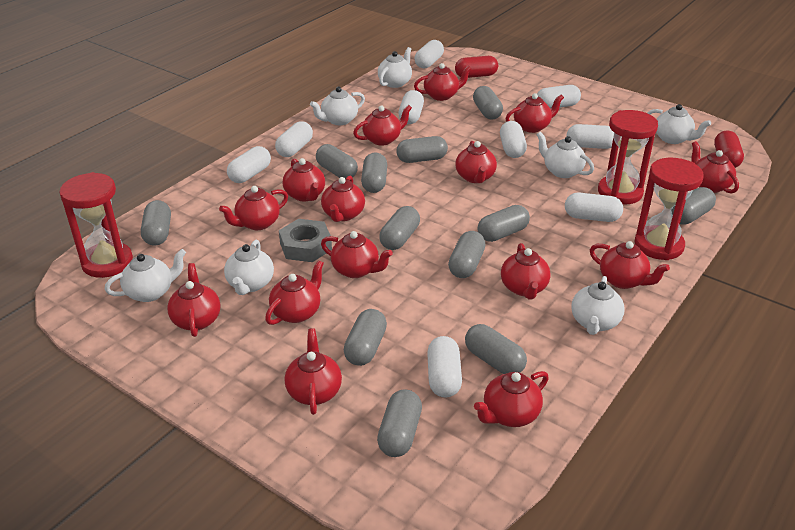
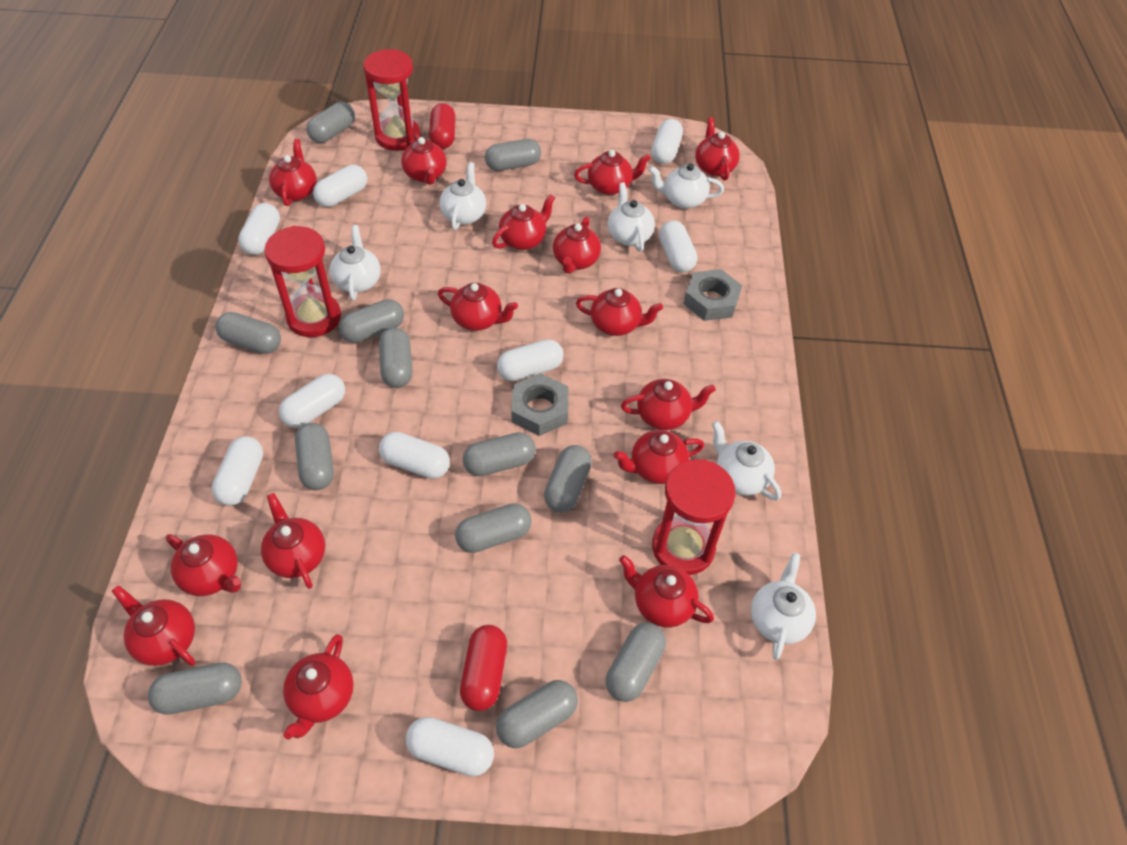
grey nut: [279,219,332,262] = 1 -> [511,373,568,436] [684,269,742,321] = 2
white teapot: [105,249,186,302] [224,240,274,295] [310,87,365,125] [378,47,412,88] [536,132,594,178] [571,276,625,335] [648,104,711,144] = 7 -> [330,225,381,300] [439,162,486,230] [608,182,655,252] [649,163,724,209] [712,421,781,500] [751,553,816,660] = 6

